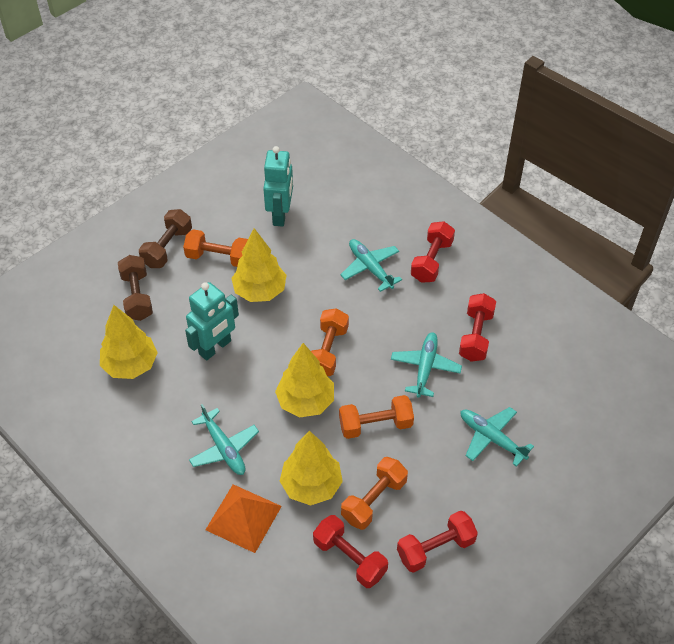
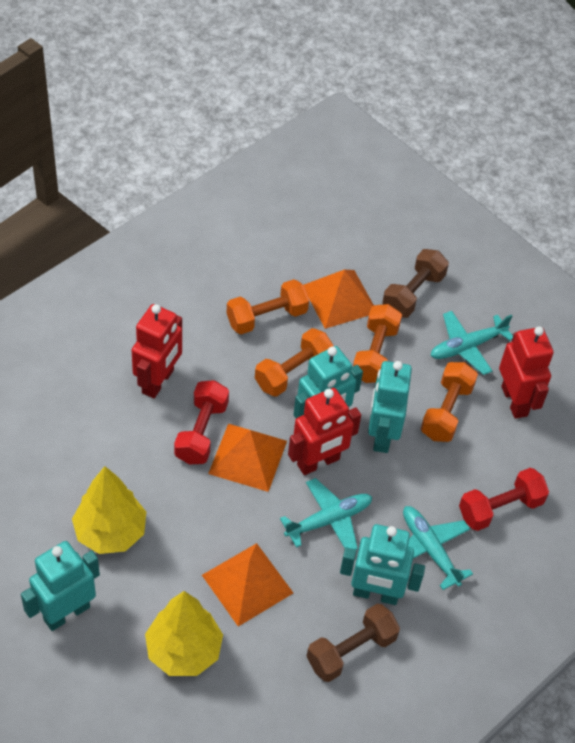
orange pyramid: [205,484,282,553] = 1 -> [202,543,293,626] [208,424,287,492] [304,269,374,329] = 3
red dumbbell: [313,515,388,588] [397,511,478,573] [411,221,455,283] [459,293,496,362] = 4 -> [174,380,229,464] [459,468,549,531] = 2
red robot: none = 0 -> [132,304,182,398] [288,388,361,475] [499,326,554,419] = 3
turquoise plane: [189,404,259,475] [340,239,402,292] [391,332,462,398] [461,407,534,467] = 4 -> [280,478,372,550] [403,506,473,590] [431,311,513,375] = 3
turquoise robot: [185,282,239,361] [263,146,293,226] = 2 -> [21,541,100,631] [293,346,363,419] [340,524,425,605] [368,361,412,453] = 4
yellow tree: [100,305,158,379] [231,228,287,302] [275,343,334,418] [280,431,343,506] = 4 -> [72,466,146,554] [145,591,223,676] = 2

